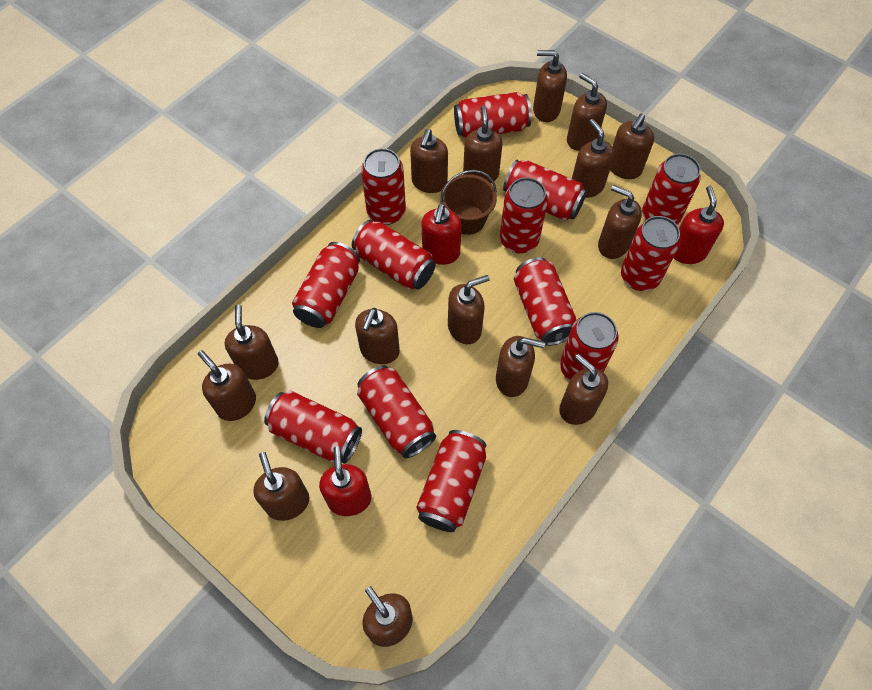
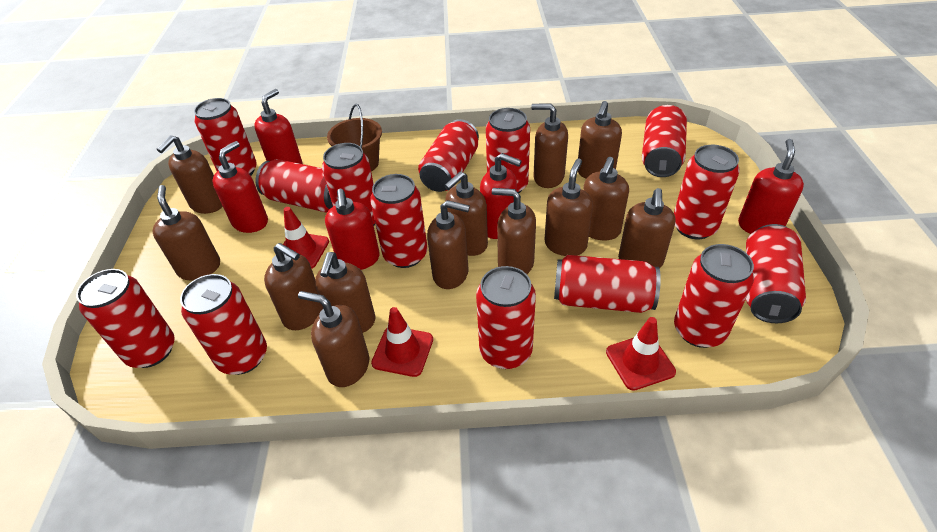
brown soap dispenser: [198,350,256,421] [225,305,279,380] [253,452,309,521] [355,308,400,364] [362,586,413,647] [410,129,448,193] [448,275,490,344] [463,105,503,183] [496,336,545,397] [533,50,567,122] [559,354,608,425] [567,73,607,151] [572,119,614,198] [598,185,642,259] [610,114,654,179] = 15 -> [152,185,220,280] [157,135,223,214] [264,243,323,330] [298,291,369,387] [315,252,376,333] [427,200,470,289] [444,172,488,256] [492,188,536,274] [531,104,568,188] [545,158,593,256] [578,101,622,179] [583,157,629,241] [618,188,676,268] = 13
red can: [264,391,362,464] [292,242,360,328] [352,220,436,290] [357,365,436,458] [361,148,406,225] [416,430,486,532] [454,92,532,139] [500,178,548,253] [503,160,587,221] [514,257,577,346] [560,312,618,381] [621,216,680,291] [642,154,701,225] = 13 -> [76,269,175,368] [180,274,267,375] [194,98,257,176] [256,159,333,212] [322,143,375,225] [370,174,427,268] [418,119,479,192] [476,266,536,369] [486,108,530,193] [554,255,661,313] [642,105,687,177] [674,145,740,239] [674,244,754,348] [746,224,806,323] = 14
red soap dispenser: [319,447,371,516] [422,203,462,265] [674,186,724,264] = 3 -> [212,141,268,233] [254,89,303,164] [325,189,380,270] [480,153,522,239] [738,139,804,234] = 5
red traffic cone: none = 0 -> [283,207,329,269] [371,307,433,377] [606,317,676,391] = 3

